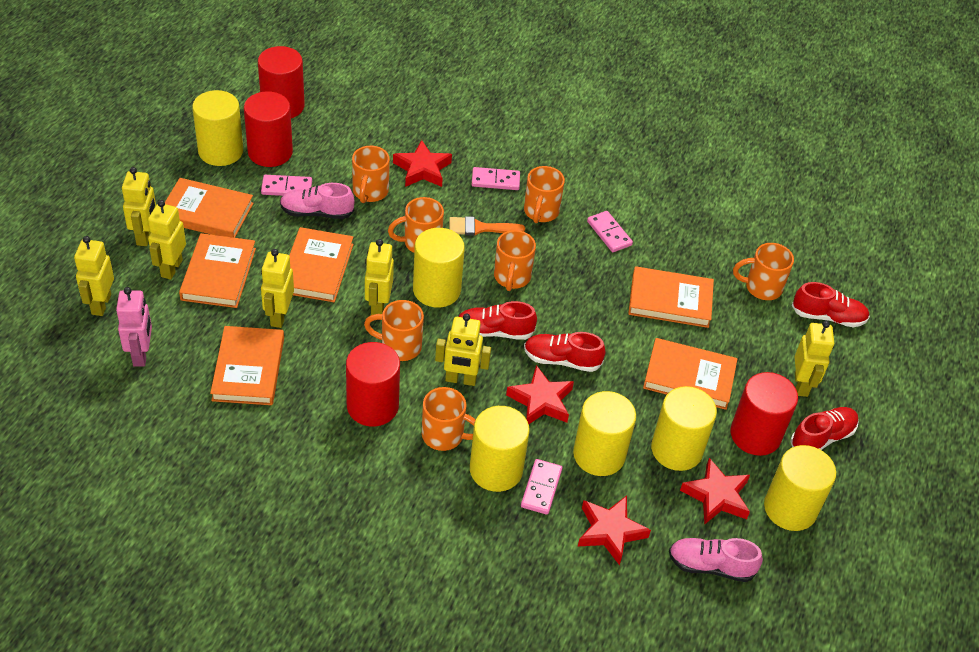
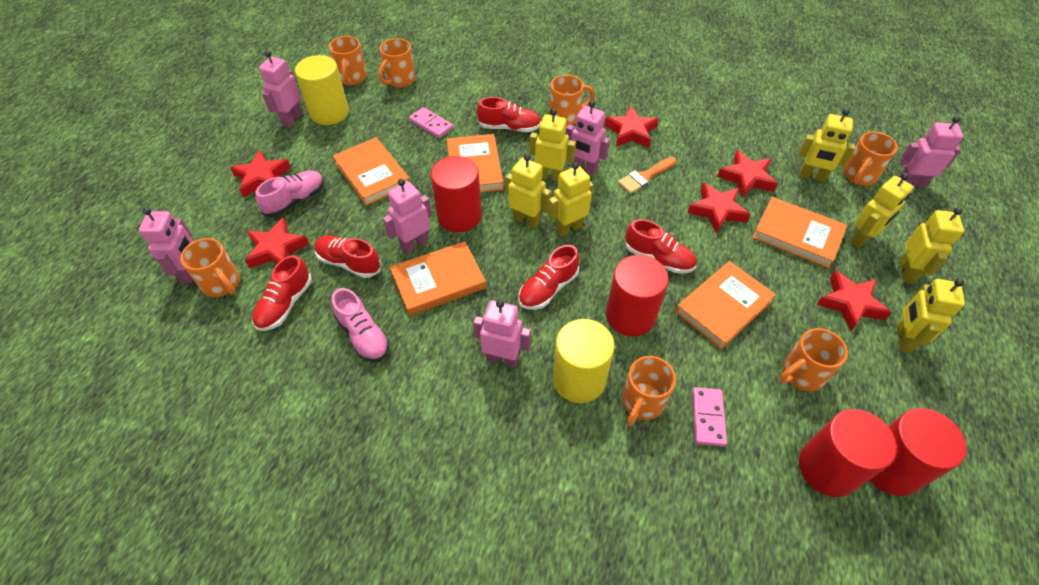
orange book: [165,178,254,238] [179,233,256,308] [210,326,284,405] [289,227,354,302] [628,266,714,328] [643,338,737,410] = 6 -> [333,137,410,206] [390,241,486,316] [447,134,504,192] [675,261,776,349] [752,197,847,268] = 5
pink domino: [261,175,312,196] [472,167,520,190] [521,459,562,515] [587,211,633,252] = 4 -> [409,107,453,138] [692,387,727,447] = 2
pink robot: [116,287,152,366] = 1 -> [139,207,193,283] [259,51,302,127] [383,179,432,254] [473,300,531,367] [565,100,610,175] [899,116,963,188] = 6
red shoe: [459,301,537,340] [524,332,605,372] [790,407,859,450] [792,282,870,327] = 4 -> [252,255,312,331] [314,235,381,278] [477,97,541,132] [519,245,579,310] [625,219,696,274] = 5
red star: [393,140,452,187] [506,365,574,424] [578,496,651,565] [680,458,750,525] = 4 -> [230,150,291,198] [245,217,309,268] [604,106,659,148] [687,182,751,233] [717,150,778,198] [816,270,891,332] = 6
yellow cylinder: [192,90,243,166] [413,228,465,307] [470,406,530,492] [573,391,636,476] [651,386,717,471] [764,445,836,531] = 6 -> [295,55,349,125] [553,319,615,403] = 2

